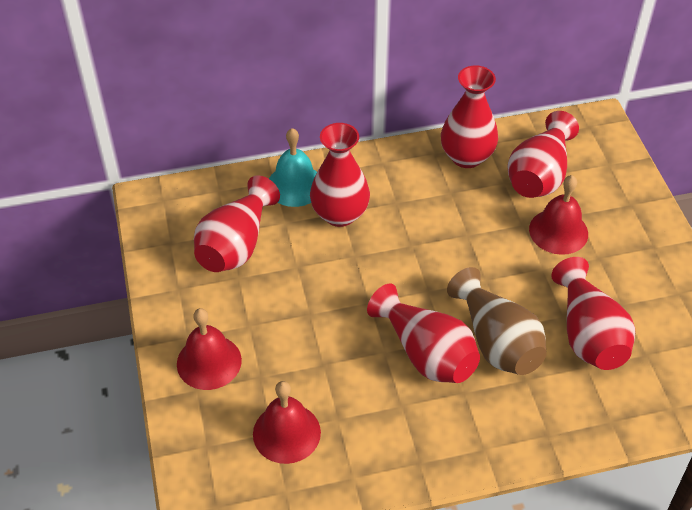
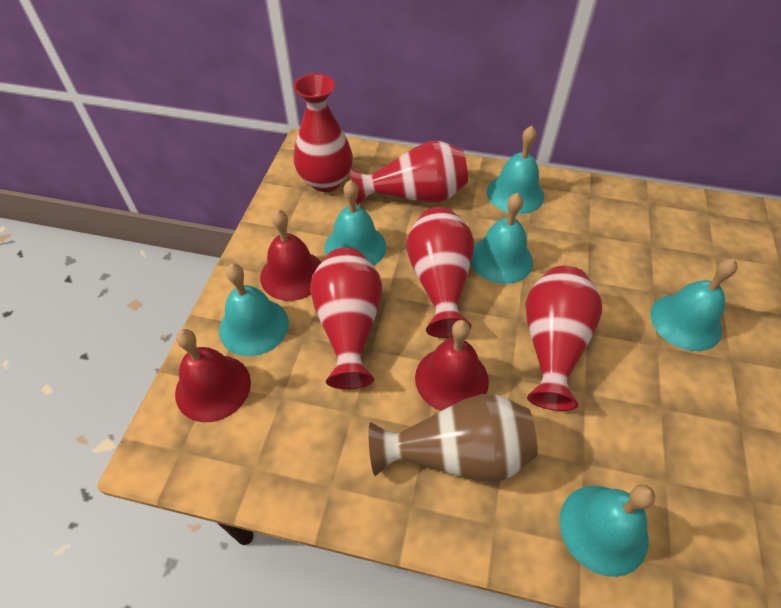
red vase: [194,175,280,272] [310,123,370,227] [367,284,480,383] [441,66,498,168] [507,111,579,198] [551,257,635,370] = 6 -> [293,74,353,192] [310,248,382,389] [350,141,468,206] [406,207,474,338] [525,266,602,411] = 5
turquoise bell: [269,128,317,207] = 1 -> [219,264,289,356] [325,180,386,266] [471,193,533,284] [487,126,544,214] [559,485,655,577] [650,259,738,351] = 6

